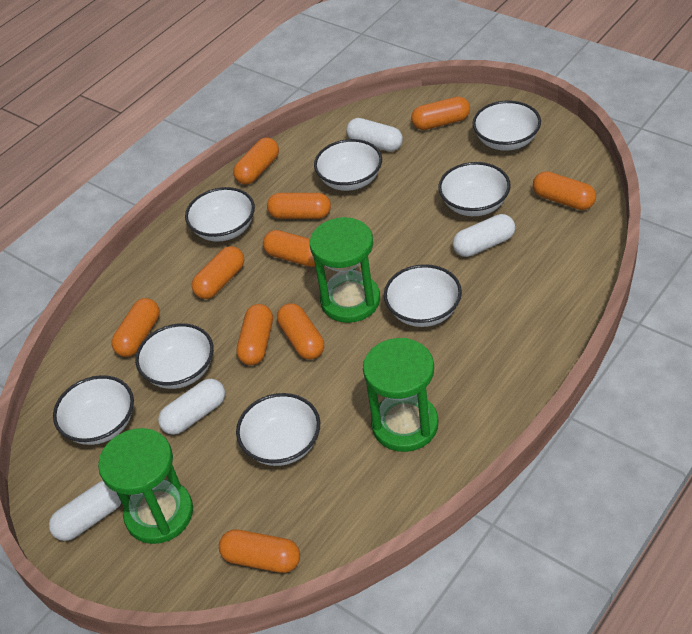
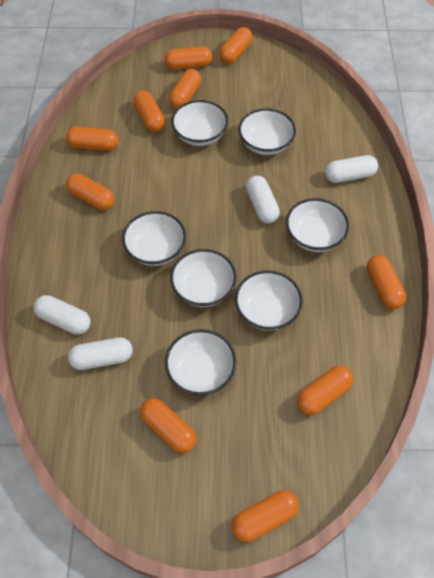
green hourglass: [98,428,193,544] [310,217,380,323] [363,338,438,452] = 3 -> none = 0
white bowl: [53,375,134,445] [135,323,214,389] [185,187,255,242] [236,393,320,466] [314,139,382,191] [384,264,462,327] [438,162,511,216] [472,101,541,151] = 8 -> [122,211,186,266] [165,329,237,395] [170,249,237,307] [171,100,228,146] [235,271,303,331] [238,108,296,155] [286,198,349,252] = 7

